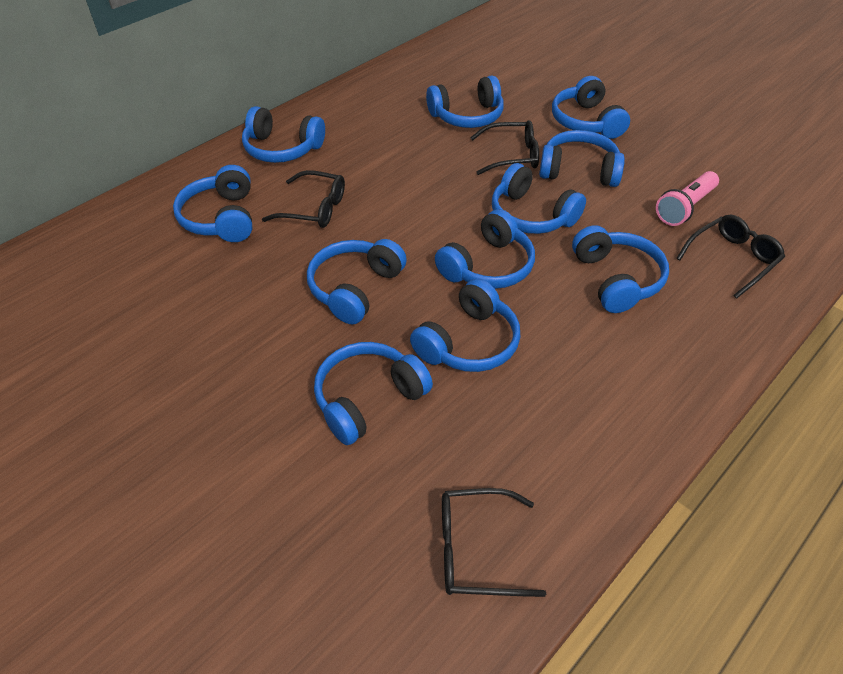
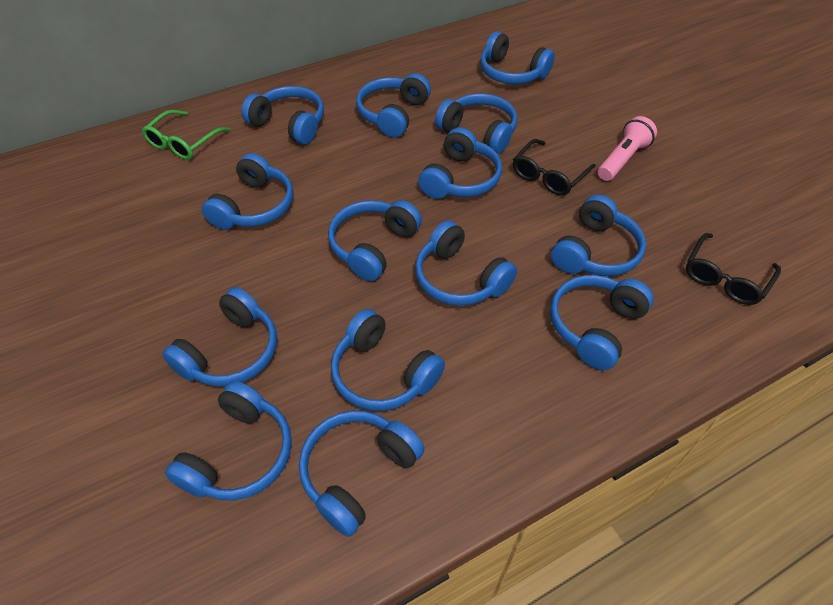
black glasses: [262,170,345,228] [442,488,546,597] [470,120,539,175] [676,215,785,299] = 4 -> [513,139,596,196] [686,233,781,305] = 2
blue headphones: [173,165,252,242] [242,106,325,163] [307,239,407,324] [314,342,433,445] [410,279,521,372] [426,76,504,128] [435,209,535,289] [492,163,586,234] [539,130,625,187] [552,76,630,139] [572,225,669,313] = 11 -> [162,287,277,386] [165,381,292,501] [202,153,294,230] [242,86,324,145] [299,411,425,537] [328,200,422,281] [331,309,445,411] [356,73,431,137] [415,220,517,306] [418,127,502,199] [435,93,517,154] [480,32,555,84] [550,275,653,370] [551,195,646,276] = 14
green glasses: none = 0 -> [142,110,231,160] = 1

